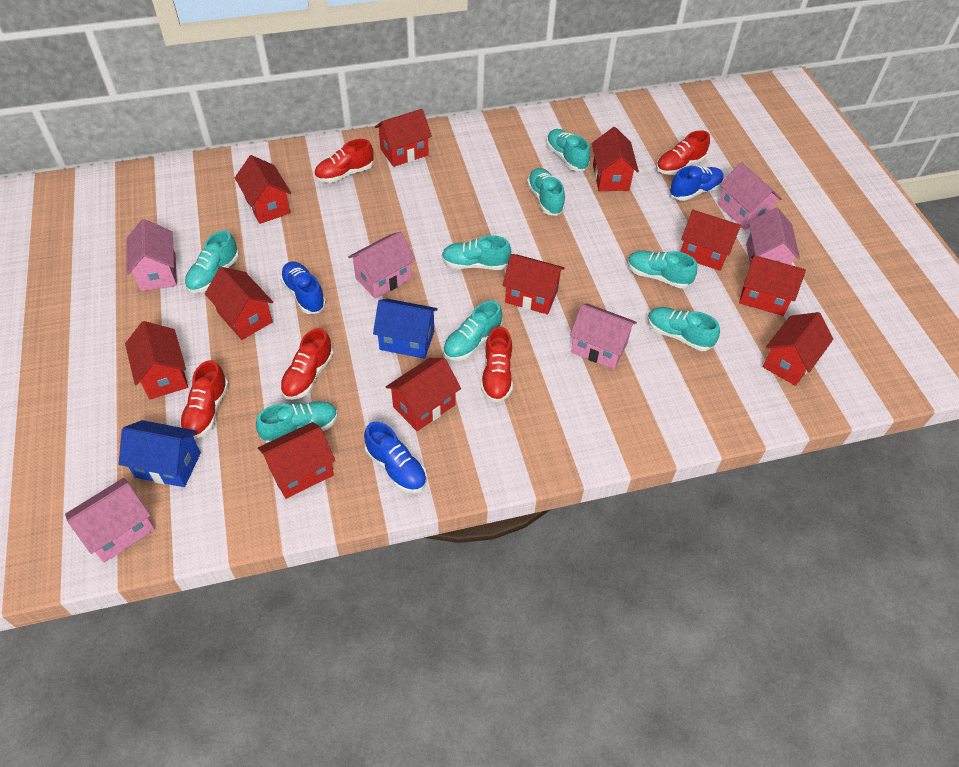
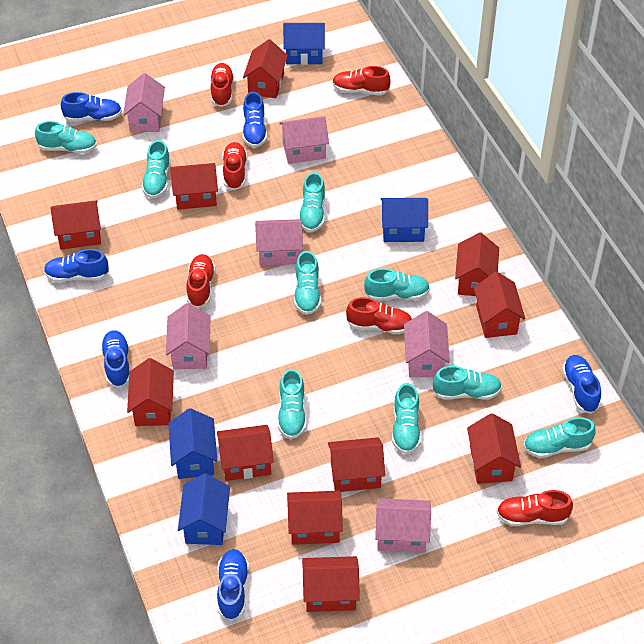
blue house: [119,420,201,487] [373,299,438,359] = 2 -> [168,408,217,479] [178,473,230,545] [283,23,325,65] [381,198,428,242] = 4
blue shoe: [280,261,326,314] [364,422,427,493] [669,166,724,201] = 3 -> [44,249,109,282] [61,92,122,122] [101,330,130,388] [217,549,249,620] [243,92,267,148] [562,355,601,413] = 6
red shoe: [180,360,229,439] [280,328,333,400] [314,139,374,183] [481,326,513,402] [656,130,710,175] = 5 -> [186,254,215,308] [210,63,234,107] [222,142,247,190] [332,66,391,95] [346,297,412,334] [496,490,573,526] = 6
turquoise shoe: [185,230,239,293] [256,401,338,443] [442,235,511,270] [443,301,502,361] [527,168,565,216] [546,129,590,171] [627,250,697,289] [647,307,720,351] = 8 -> [35,121,97,154] [141,140,171,198] [278,369,307,439] [294,251,321,315] [299,172,325,232] [364,268,430,301] [392,383,421,454] [433,366,502,400] [523,417,596,458] = 9

